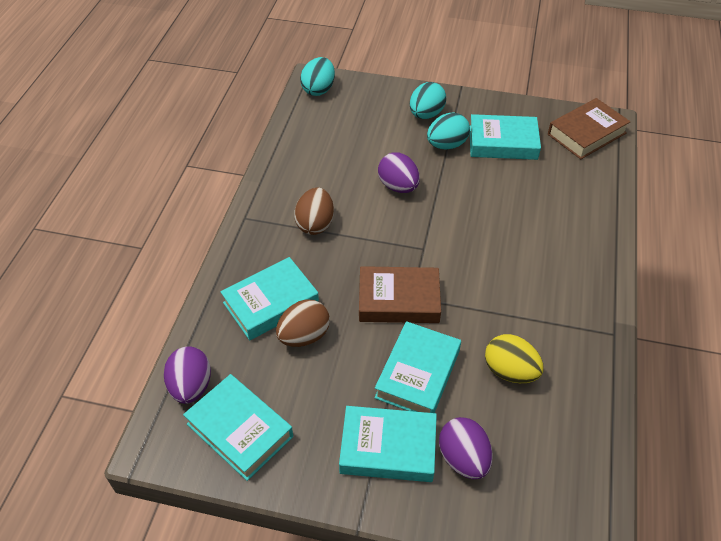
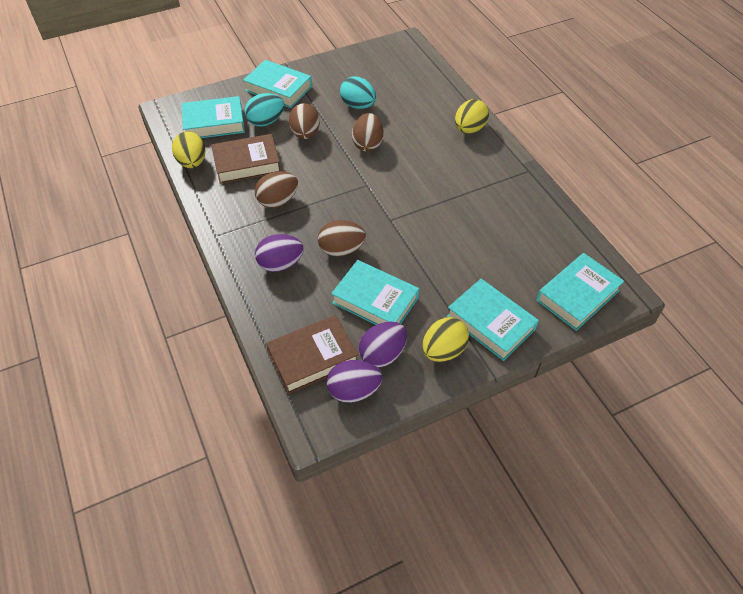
brown egg: [276,300,330,347] [294,187,334,235] = 2 -> [255,171,298,208] [289,103,320,139] [318,220,366,257] [352,113,384,152] = 4
turquoise egg: [300,57,335,96] [410,82,446,119] [427,113,470,150] = 3 -> [245,93,284,127] [340,76,376,109] = 2
yellow egg: [485,334,544,383] = 1 -> [172,131,206,168] [422,317,469,362] [455,99,489,133] = 3

